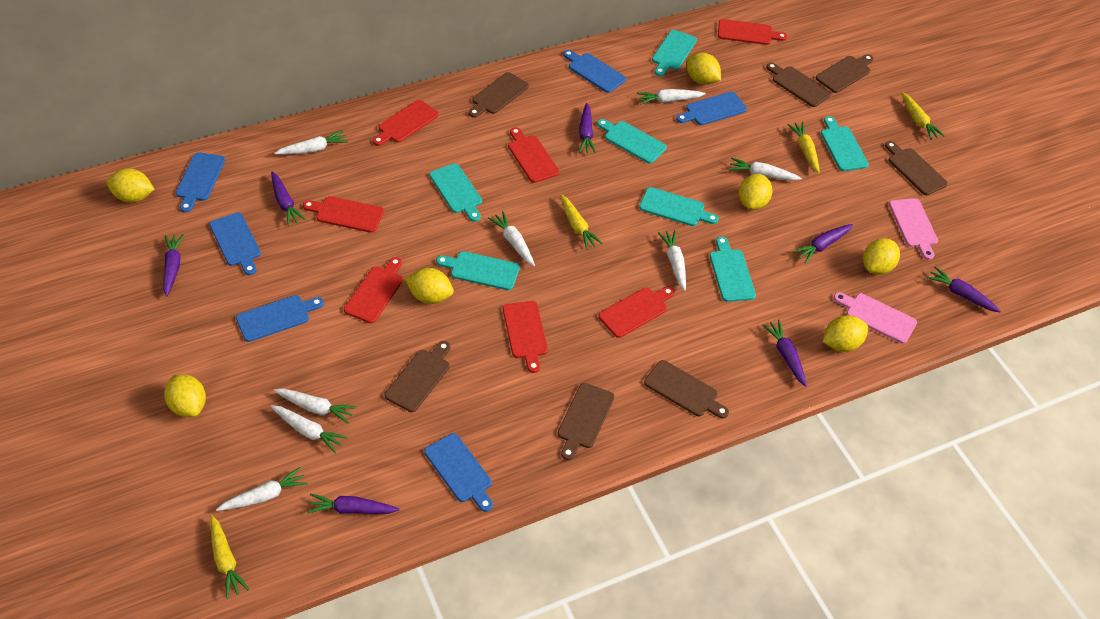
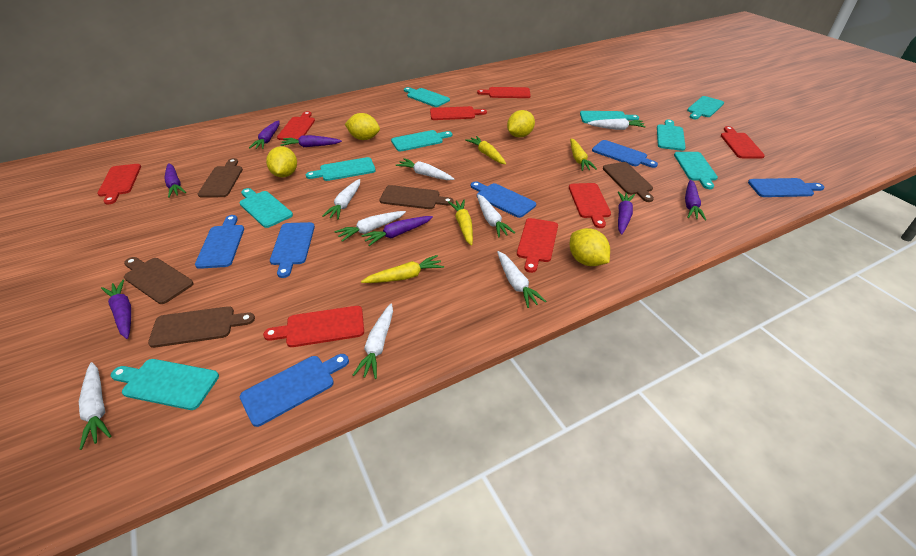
brown cutting board: [385,341,450,412] [469,72,529,118] [558,383,615,460] [644,360,729,419] [766,62,831,107] [815,54,874,93] [885,141,948,195] = 7 -> [124,257,193,304] [148,306,255,348] [198,158,243,198] [379,185,453,209] [603,162,654,202] = 5
pink cutting board: [834,292,917,344] [889,198,938,260] = 2 -> none = 0
red cutting board: [303,196,384,233] [344,257,403,323] [373,100,439,146] [503,301,548,373] [508,127,559,183] [598,287,674,338] [718,19,787,45] = 7 -> [97,164,141,204] [263,306,364,347] [277,111,315,140] [430,106,487,120] [477,87,531,98] [517,218,558,273] [569,183,611,228] [721,126,765,158] = 8
turquoise cutting board: [429,163,482,222] [436,251,520,290] [597,119,667,163] [639,187,719,226] [652,30,697,76] [710,236,756,302] [821,116,869,171] = 7 -> [111,359,219,410] [240,188,293,228] [306,157,376,181] [391,130,452,152] [404,87,450,107] [580,111,639,123] [657,119,686,151] [674,152,718,189] [687,96,724,119] = 9
yellow lemon: [107,168,155,203] [164,374,206,417] [405,268,454,304] [687,53,721,85] [739,174,772,210] [823,315,868,352] [863,238,900,275] = 7 -> [266,146,297,177] [345,113,380,140] [507,110,535,137] [570,228,610,266] = 4

